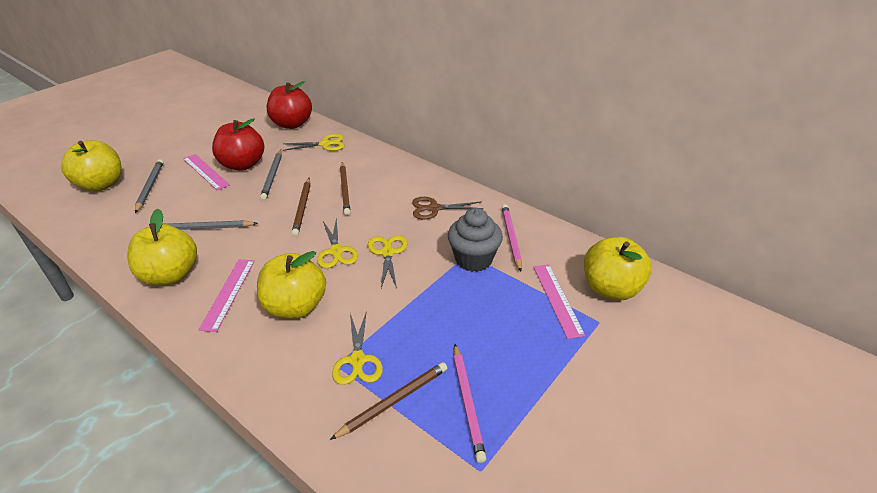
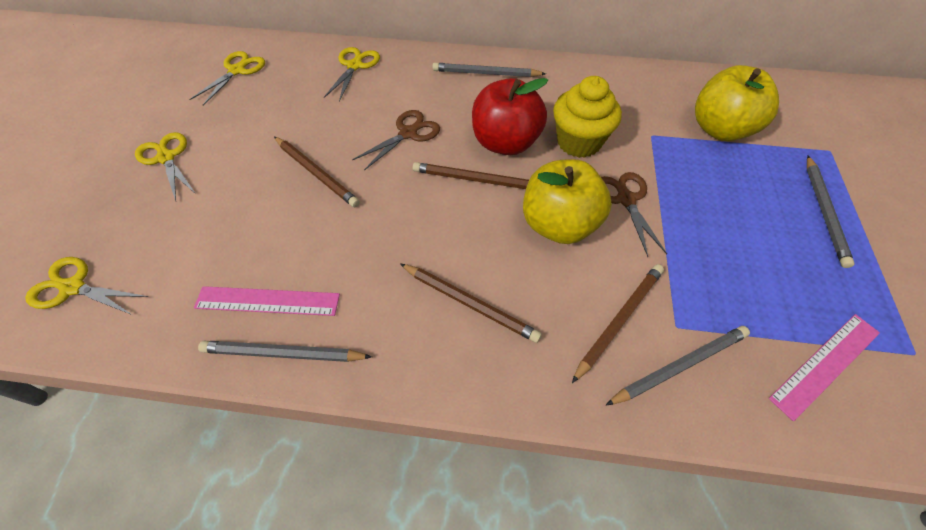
brown pencil: [291,178,311,236] [330,362,447,440] [340,162,350,215] = 3 -> [274,137,360,208] [400,264,542,343] [412,162,529,189] [572,264,664,383] = 4
brown scissors: [412,197,484,219] = 1 -> [352,110,440,170] [601,172,667,257] = 2
grey cupcake: [448,208,503,272] = 1 -> none = 0
grey pencil: [135,159,164,213] [163,220,258,230] [260,150,282,200] = 3 -> [198,341,372,362] [432,63,546,77] [606,326,750,405] [807,156,855,268] = 4
pink pencil: [454,344,486,463] [502,204,522,272] = 2 -> none = 0
pink ruler: [183,154,230,190] [199,259,255,332] [533,264,585,339] = 3 -> [194,286,340,316] [768,314,880,421] = 2
red apple: [212,118,264,170] [267,81,312,129] = 2 -> [472,78,548,155] = 1
yellow apple: [61,140,122,191] [127,209,197,285] [257,251,326,319] [584,237,652,300] = 4 -> [523,159,612,244] [695,65,779,141] = 2
yellow cupcake: none = 0 -> [553,76,622,158] = 1

